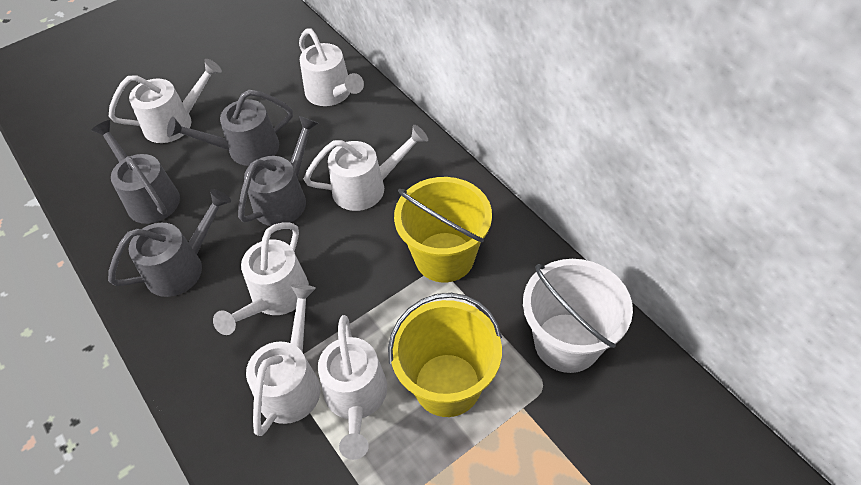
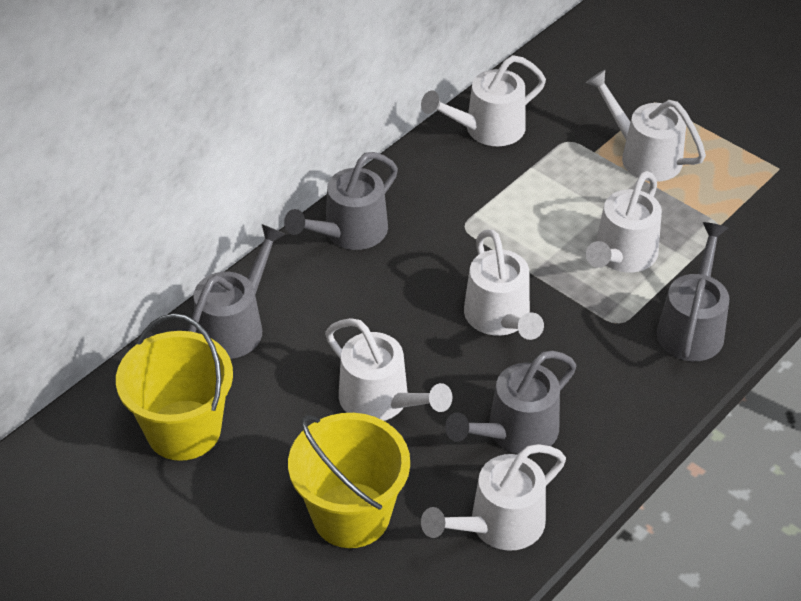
white bucket: [523,259,633,373] = 1 -> none = 0

